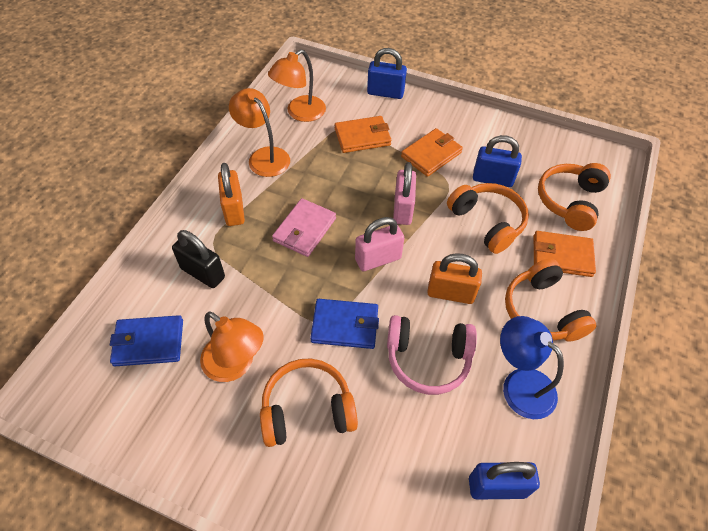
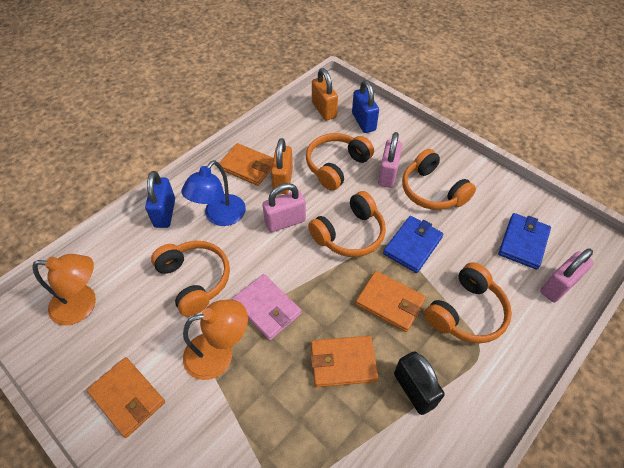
blue padlock: [367,48,407,99] [469,462,540,500] [473,135,522,187] = 3 -> [145,171,175,228] [352,80,379,133] = 2
orange headphones: [260,358,358,447] [447,183,529,254] [505,258,596,342] [538,163,611,231] = 4 -> [151,241,230,317] [306,133,374,191] [308,191,386,257] [402,149,476,210] [424,262,512,344] = 5
orange lamp: [200,311,264,382] [229,88,290,177] [268,49,326,122] = 3 -> [33,254,96,326] [183,299,248,380] = 2
orange wallet: [335,116,392,153] [401,128,463,177] [534,231,596,277] = 3 -> [87,357,165,438] [219,143,274,186] [311,336,379,387] [356,271,426,332] = 4
pink headphones: [387,315,477,395] = 1 -> none = 0
pink padlock: [355,217,404,271] [393,162,416,225] = 2 -> [262,183,306,232] [378,132,402,188] [540,248,594,302] = 3

